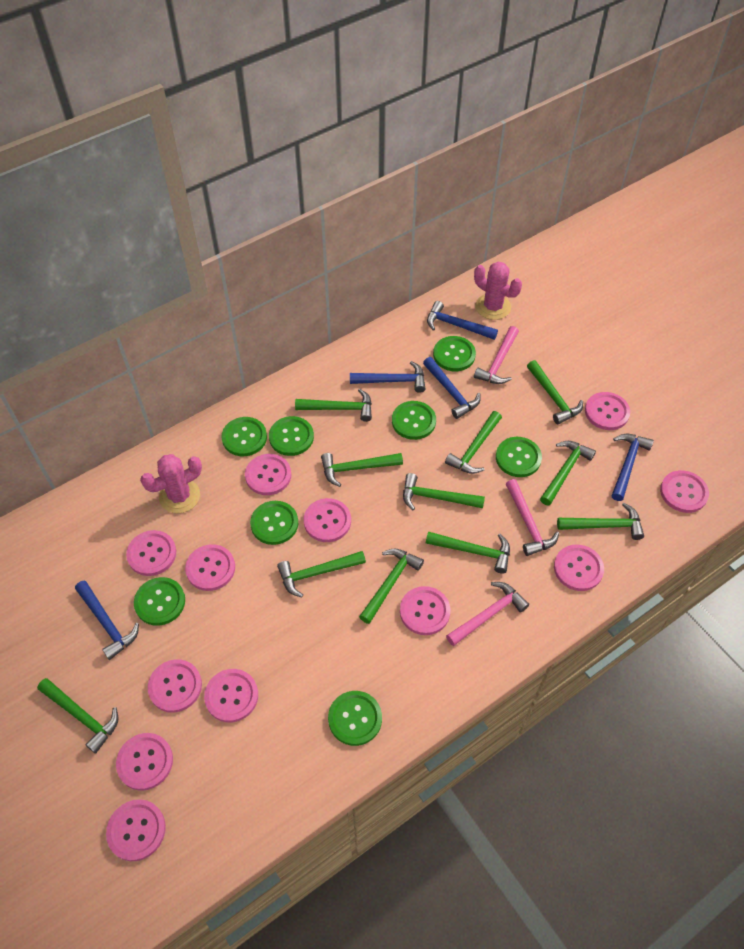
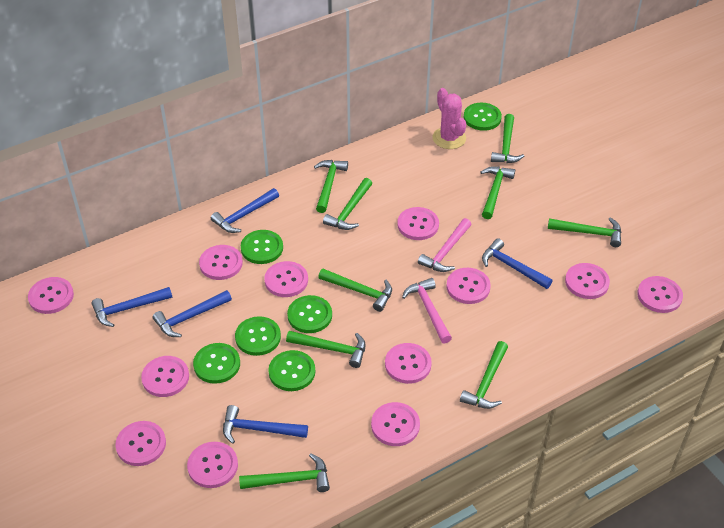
green button: [134,577,185,626] [221,417,267,456] [250,501,298,545] [269,416,314,456] [328,691,382,746] [392,401,436,440] [433,336,476,371] [496,437,542,477] = 8 -> [193,343,240,384] [235,316,281,356] [241,230,283,264] [268,350,315,391] [287,295,332,333] [464,103,502,131] = 6
green hammer: [37,678,118,754] [277,551,366,597] [295,389,372,422] [321,453,403,487] [359,548,424,624] [403,473,485,510] [426,531,510,574] [445,411,502,474] [527,360,583,424] [540,441,596,506] [557,503,644,540] = 11 -> [239,453,330,492] [286,331,366,368] [314,160,348,213] [318,269,392,312] [323,178,372,230] [460,341,508,409] [481,166,515,219] [491,114,524,163] [548,218,621,247] = 9
pink cactus: [140,454,202,513] [474,262,522,320] = 2 -> [432,88,466,149] = 1
pink hammer: [446,582,529,646] [474,326,519,384] [506,479,559,556] = 3 -> [402,278,452,344] [418,218,471,272] = 2

